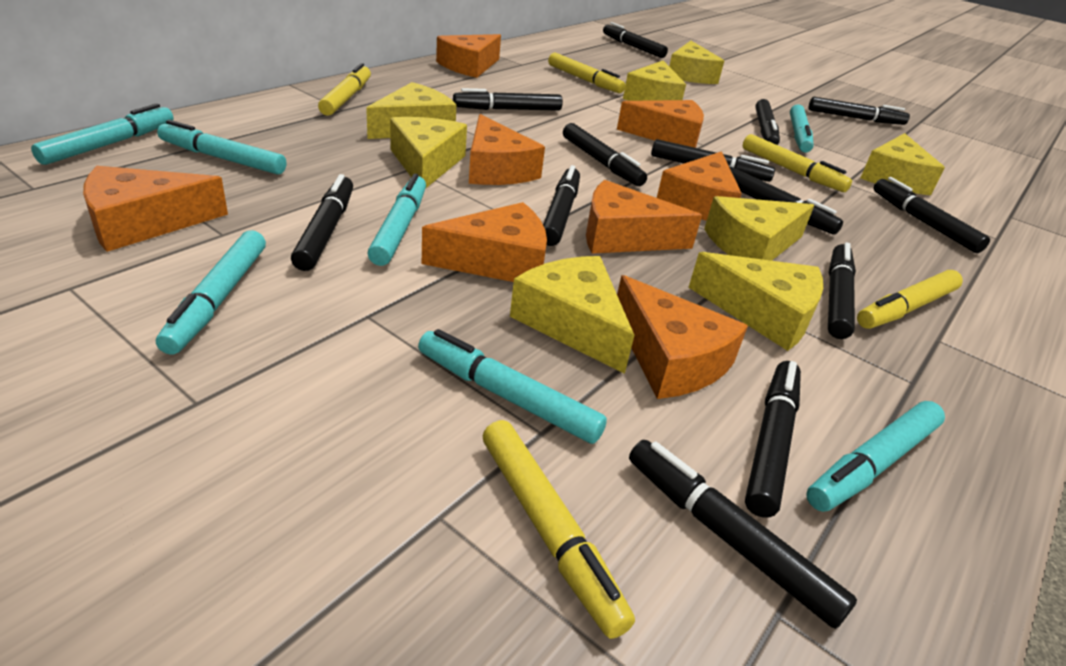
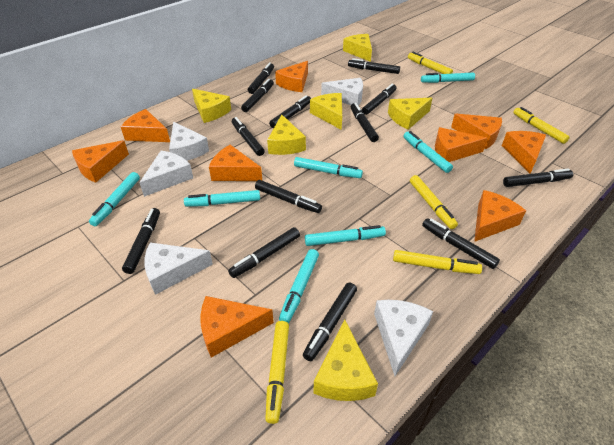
orange cheese: [83,166,228,252] [422,202,547,282] [436,34,501,78] [469,114,545,185] [586,180,702,253] [617,100,704,148] [617,275,748,399] [657,151,742,221] = 8 -> [72,140,129,183] [121,109,170,142] [200,296,274,358] [209,145,262,181] [275,61,308,92] [435,127,488,162] [451,114,502,149] [474,190,526,242] [502,131,546,174] = 9
white cheese: none = 0 -> [139,151,193,197] [144,242,213,295] [169,122,209,161] [321,78,363,106] [374,300,433,376] = 5
yellow cheese: [366,82,456,139] [390,117,467,189] [510,256,634,374] [623,61,686,101] [669,41,724,84] [688,252,823,351] [704,196,814,261] [861,133,945,195] = 8 -> [192,89,231,123] [267,114,306,155] [310,93,342,130] [313,320,378,401] [343,34,372,62] [388,98,432,130] = 6

